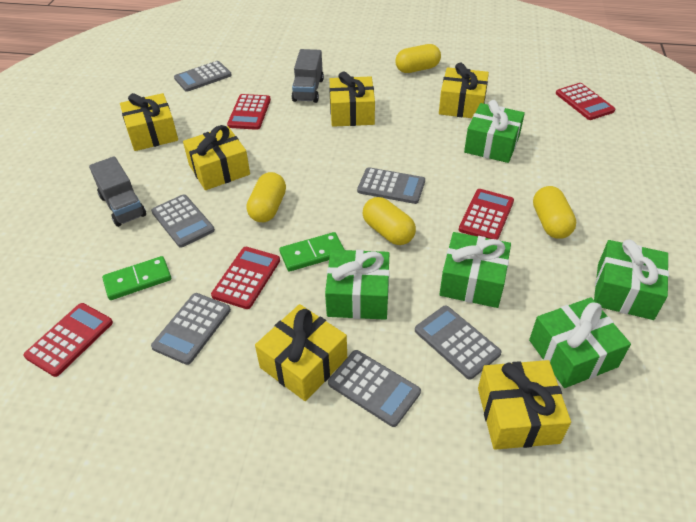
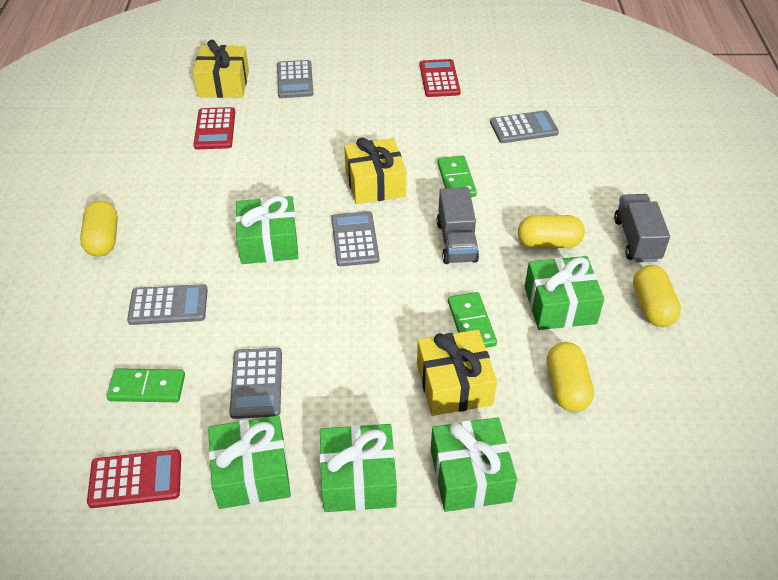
green domino: [102,256,171,300] [279,232,345,272] = 2 -> [106,368,185,402] [437,156,477,197] [448,292,497,348] = 3
grey calculator: [151,194,215,248] [151,293,231,365] [174,61,232,92] [328,350,421,427] [357,167,425,204] [415,305,502,380] = 6 -> [127,284,208,325] [229,348,282,419] [277,60,314,98] [331,211,380,266] [490,110,559,143] = 5
red calculator: [24,303,113,377] [211,247,280,309] [227,94,271,130] [459,189,514,240] [556,83,615,120] = 5 -> [87,450,181,508] [193,107,235,150] [420,59,461,97] = 3
yellow gift: [120,93,178,151] [183,125,250,190] [255,304,347,401] [329,72,375,127] [439,63,489,118] [478,360,571,450] = 6 -> [193,40,249,98] [344,138,406,204] [417,330,497,416] = 3

